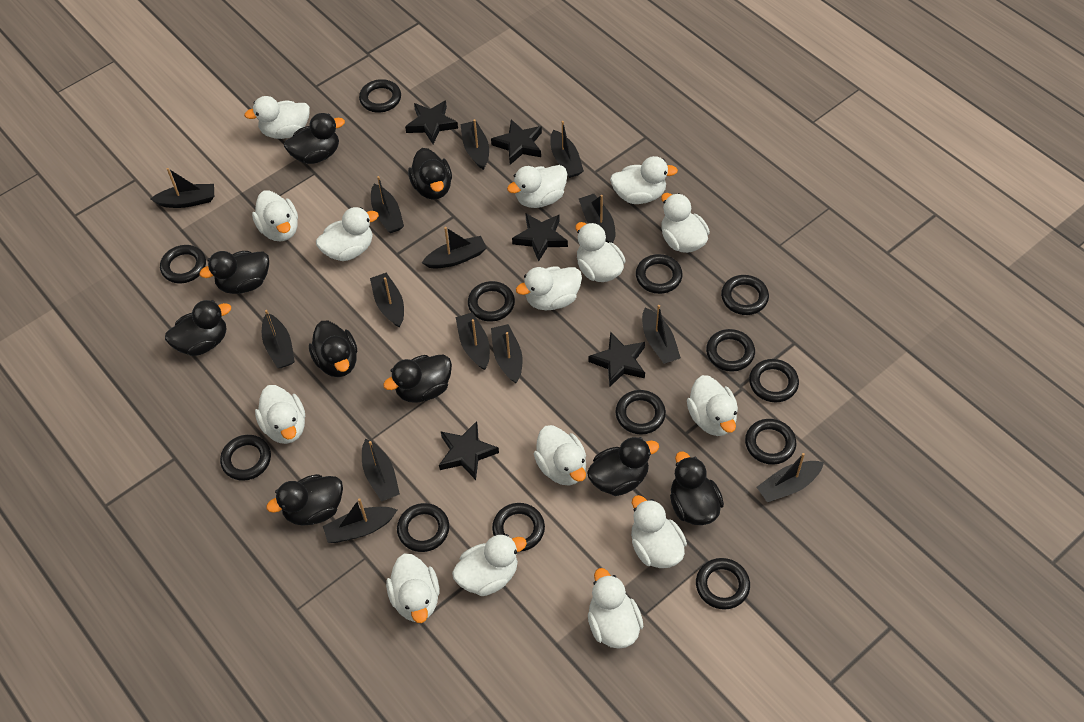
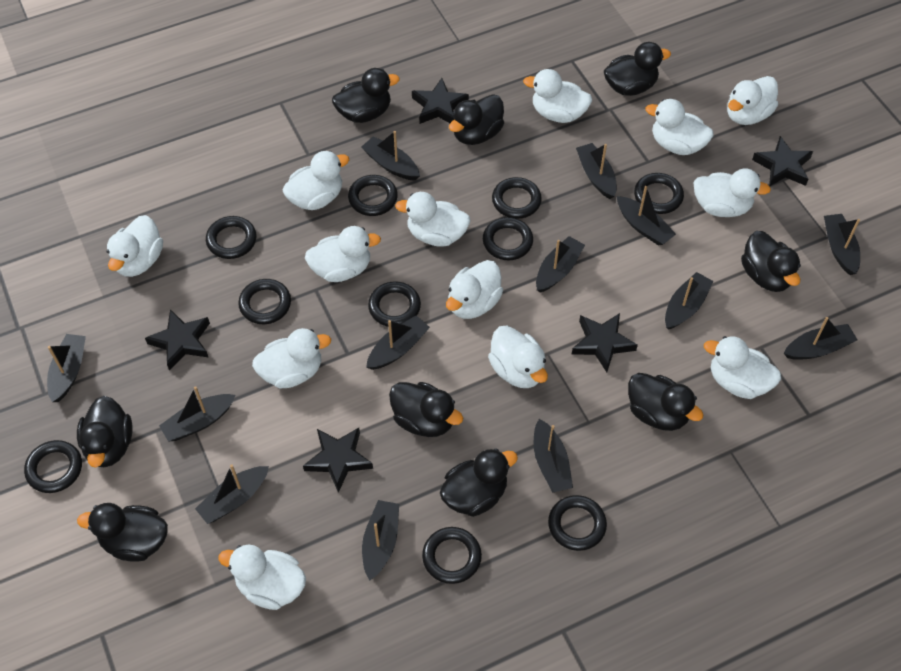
black boat: [151,168,214,208] [262,310,295,368] [323,498,397,543] [362,439,400,501] [370,272,404,328] [371,176,404,233] [422,227,487,269] [456,312,490,370] [460,119,489,170] [491,324,522,383] [550,121,584,178] [579,194,615,243] [642,305,681,364] [757,453,824,502] = 14 -> [47,334,86,402] [159,386,235,442] [195,464,269,524] [362,131,420,181] [362,500,399,580] [366,315,430,370] [534,419,573,493] [536,236,585,293] [576,143,617,199] [617,186,676,246] [665,272,714,330] [784,317,857,360] [824,214,860,275] = 13
black ring: [160,245,206,283] [220,435,271,481] [359,79,401,113] [397,503,449,552] [468,281,515,322] [492,503,545,552] [616,390,666,434] [636,254,683,294] [696,558,750,610] [706,329,755,372] [721,275,769,315] [745,419,797,465] [749,359,799,402] = 13 -> [24,440,82,493] [206,216,256,259] [238,279,291,324] [348,175,398,216] [368,281,421,327] [422,527,482,584] [483,217,533,260] [492,177,542,219] [548,495,607,551] [634,173,684,214] = 10
white duck: [244,96,310,139] [252,190,298,241] [255,385,305,444] [316,207,379,261] [386,553,439,623] [452,534,527,596] [507,165,567,208] [516,266,582,310] [534,425,586,486] [575,222,626,282] [588,568,643,649] [610,156,678,204] [631,495,687,568] [661,193,710,253] [687,375,738,436] = 15 -> [107,215,163,277] [218,545,306,610] [252,328,331,389] [282,151,349,210] [305,226,381,282] [395,192,471,247] [446,260,503,319] [488,326,548,388] [523,69,592,123] [646,99,714,155] [693,168,771,217] [704,336,781,399] [727,76,778,125] = 13

